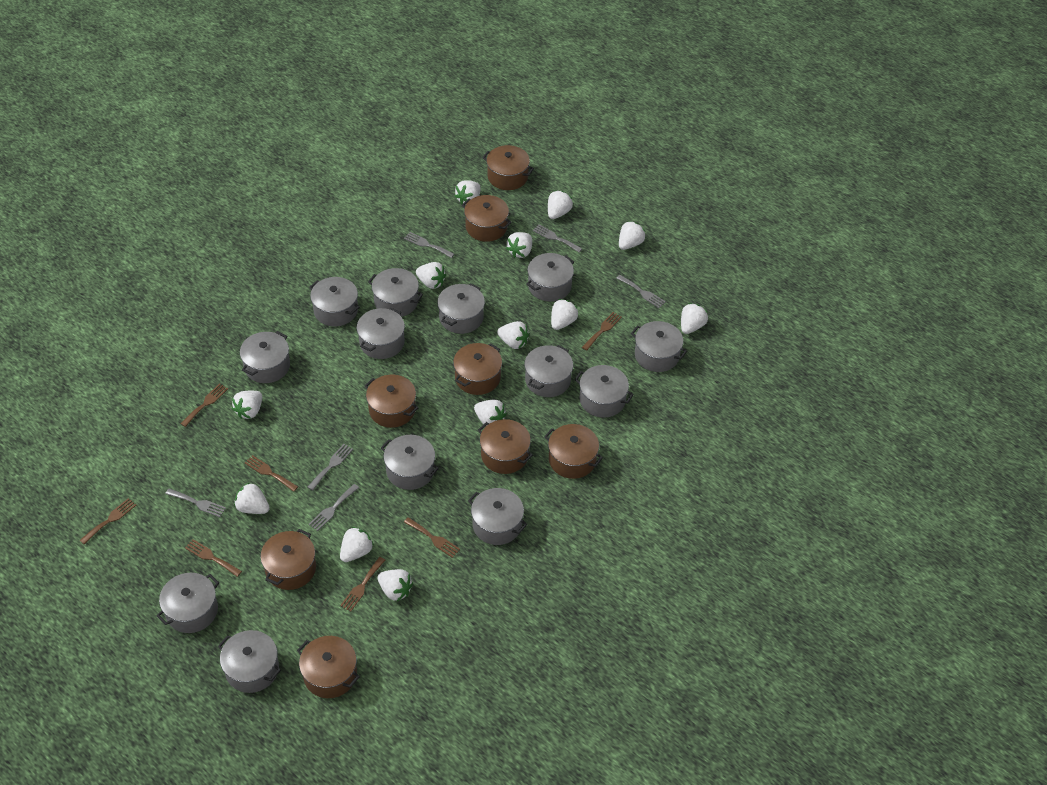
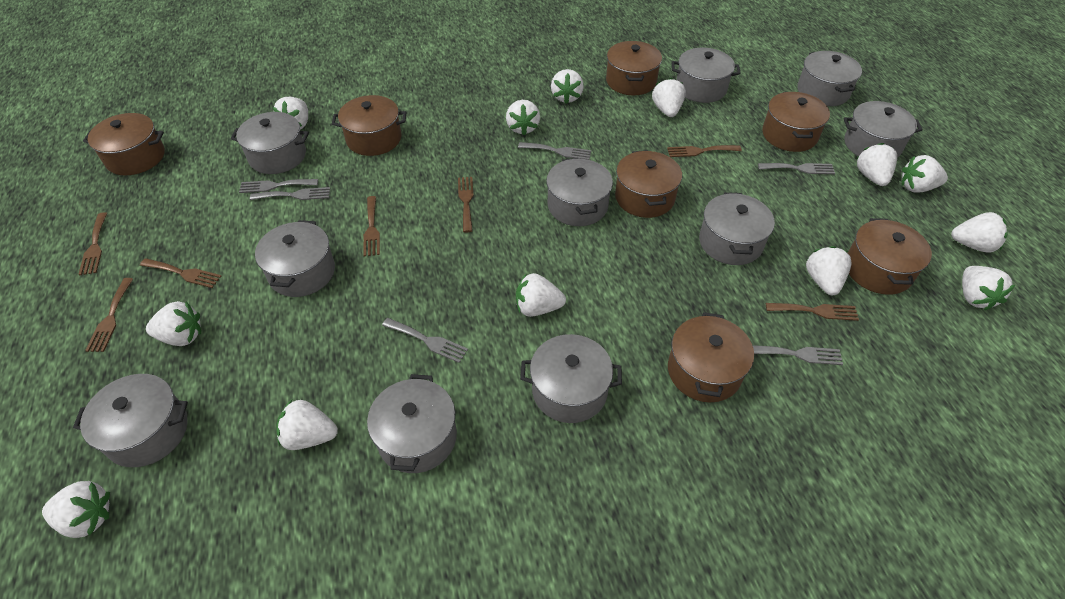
brown pot: [260,529,316,590] [297,636,360,698] [365,375,418,428] [453,343,502,395] [462,195,512,242] [478,419,533,474] [482,145,534,190] [544,424,603,479] = 8 -> [83,113,165,175] [332,95,406,156] [606,41,662,95] [615,150,682,218] [668,312,754,402] [762,92,830,152] [848,218,932,295] = 7
grey pot: [157,573,219,633] [218,630,281,693] [240,331,290,383] [309,277,360,326] [357,308,405,359] [368,268,423,317] [381,435,439,490] [437,283,485,334] [468,488,527,545] [524,345,573,397] [526,253,574,302] [575,365,634,418] [631,321,687,372] = 13 -> [73,374,188,467] [231,112,309,174] [255,220,335,297] [367,374,457,473] [520,334,622,423] [546,158,613,226] [672,48,741,103] [699,192,775,265] [797,51,862,106] [844,101,923,158] = 10

